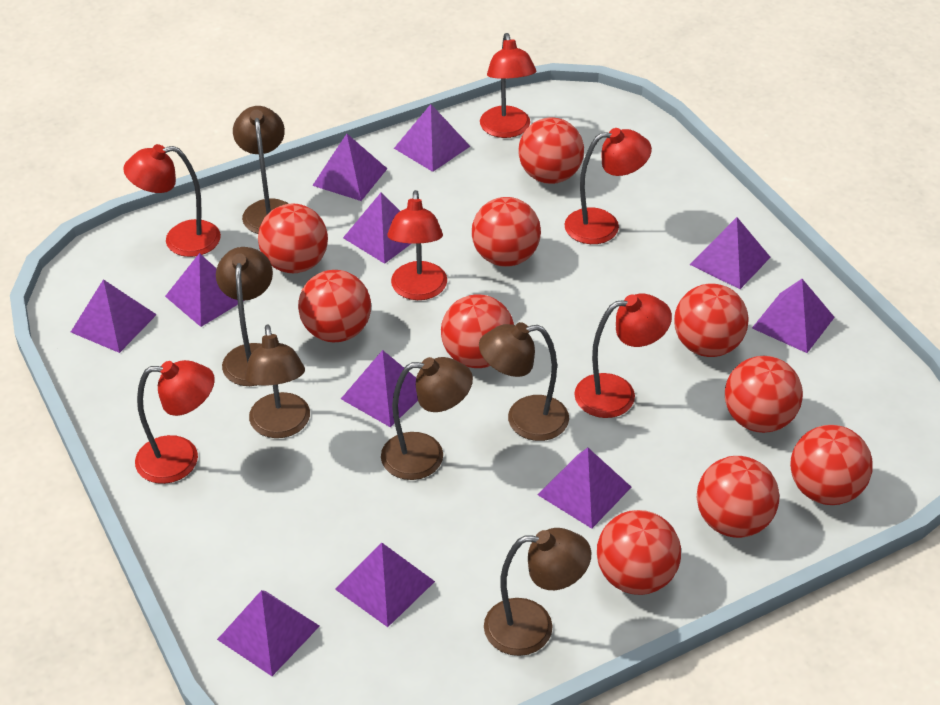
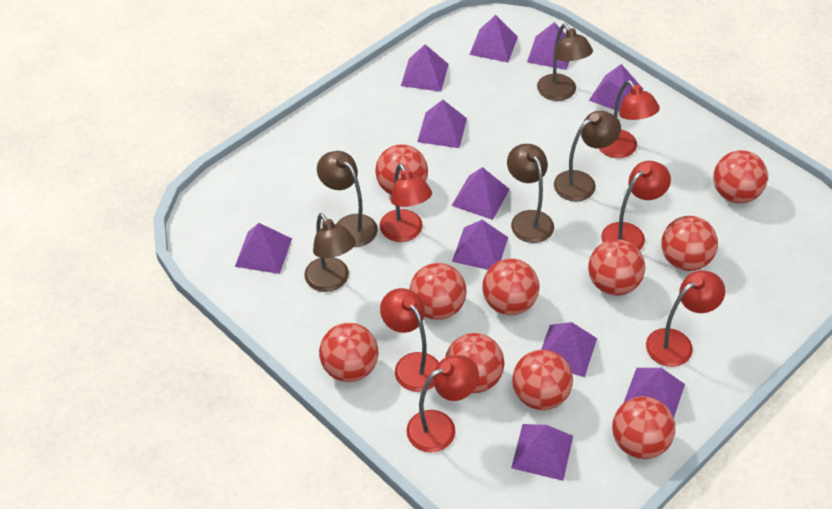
brown lamp: [216,247,273,386] [233,106,289,234] [245,324,310,438] [381,357,473,480] [479,322,569,441] [484,528,591,656] = 6 -> [304,213,356,292] [317,151,378,247] [507,144,554,243] [537,24,593,101] [554,111,621,201] = 5

